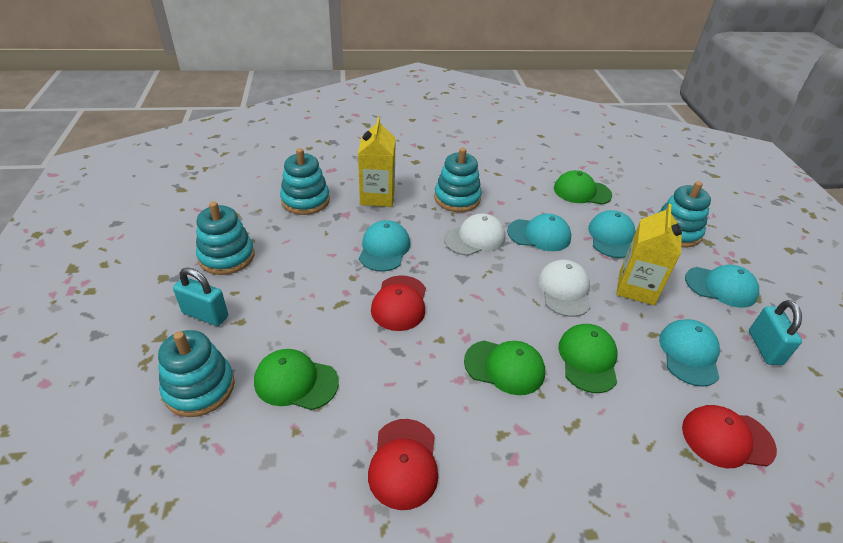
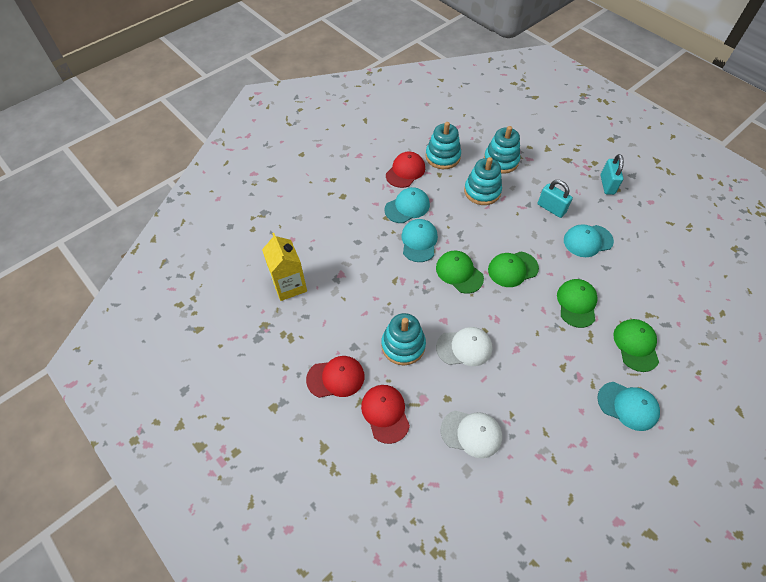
turquoise cap: [359,220,410,272] [507,214,571,251] [588,210,636,258] [659,319,720,387] [685,265,759,308] = 5 -> [384,187,430,223] [401,219,438,262] [564,224,614,257] [597,382,660,431] = 4
turquoise stacking toy: [158,330,235,417] [196,201,255,275] [280,148,330,215] [434,148,482,212] [658,181,711,248] = 5 -> [381,313,426,365] [425,122,461,169] [464,157,502,205] [484,126,520,174] = 4
yellow carton: [358,117,396,207] [616,204,682,305] = 2 -> [262,233,307,301] = 1

